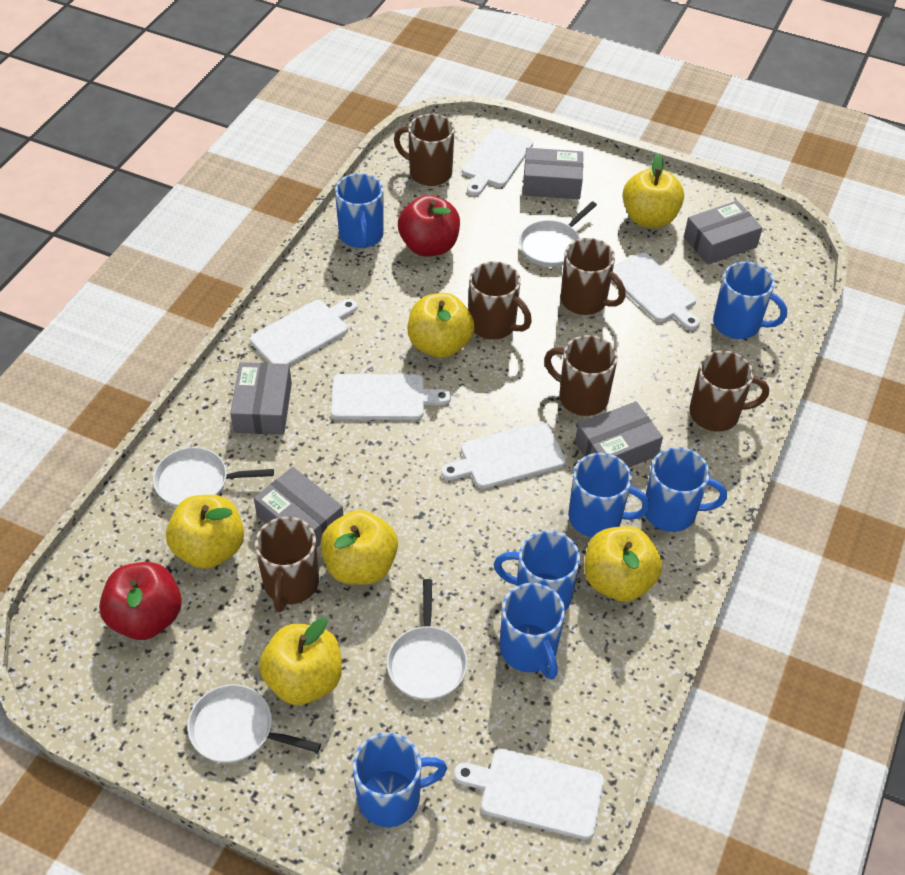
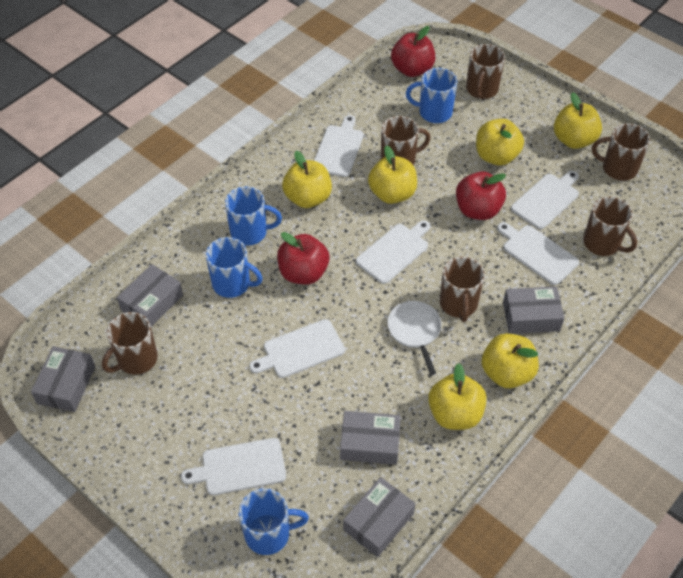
blue mug: [335,173,384,248] [353,733,447,827] [494,531,580,611] [500,583,565,679] [568,453,650,537] [645,447,727,532] [713,262,787,339] = 7 -> [206,237,263,298] [225,186,282,246] [239,488,309,555] [406,68,457,123] = 4
red apple: [99,562,182,640] [398,195,460,257] = 2 -> [277,232,329,284] [391,26,435,77] [456,171,506,220] = 3
white pan: [153,447,274,507] [187,684,321,763] [387,579,468,700] [519,201,597,267] = 4 -> [387,301,442,375] = 1

